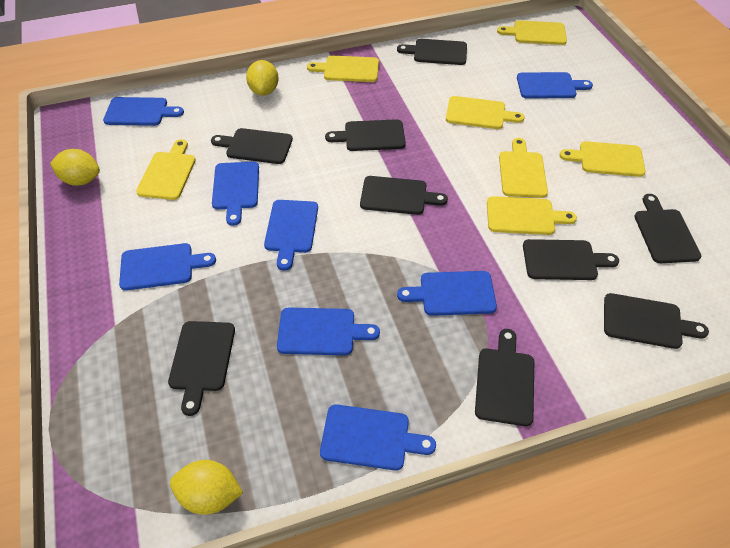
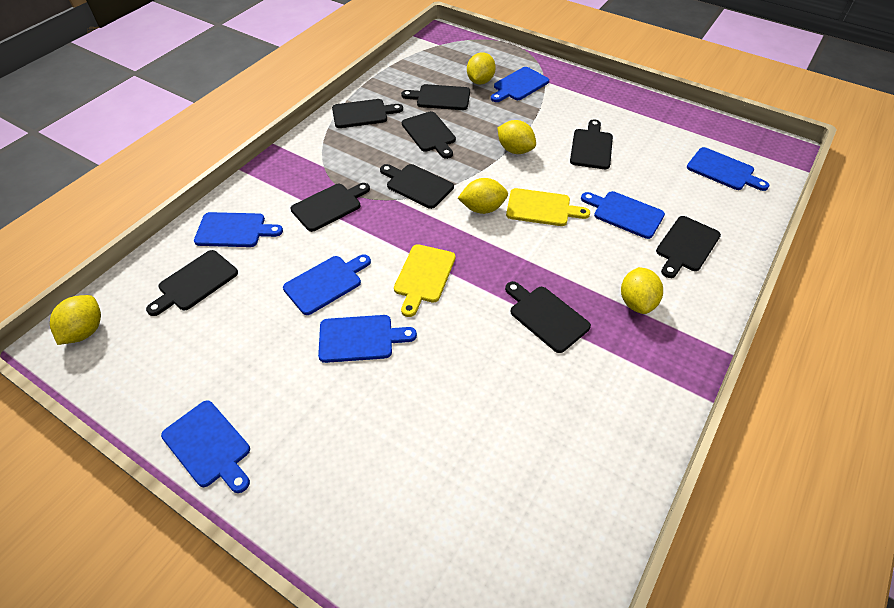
blue cutting board: [103,97,184,126] [119,243,216,291] [212,162,259,226] [264,200,318,271] [277,307,380,355] [320,404,436,470] [397,271,497,316] [517,72,593,99] = 8 -> [161,400,250,493] [194,212,283,247] [283,254,371,315] [318,315,417,363] [491,67,549,102] [581,191,665,239] [687,147,769,191] = 7
yellow cutting board: [136,139,196,200] [307,56,379,82] [446,96,525,129] [487,196,577,235] [497,20,567,45] [499,138,548,198] [559,141,646,177] = 7 -> [394,244,456,317] [506,188,590,226] = 2
yellow lemon: [50,149,100,186] [170,460,243,515] [246,60,279,95] = 3 -> [50,295,101,345] [458,178,508,214] [467,52,496,84] [497,120,536,154] [621,267,663,314] = 5

